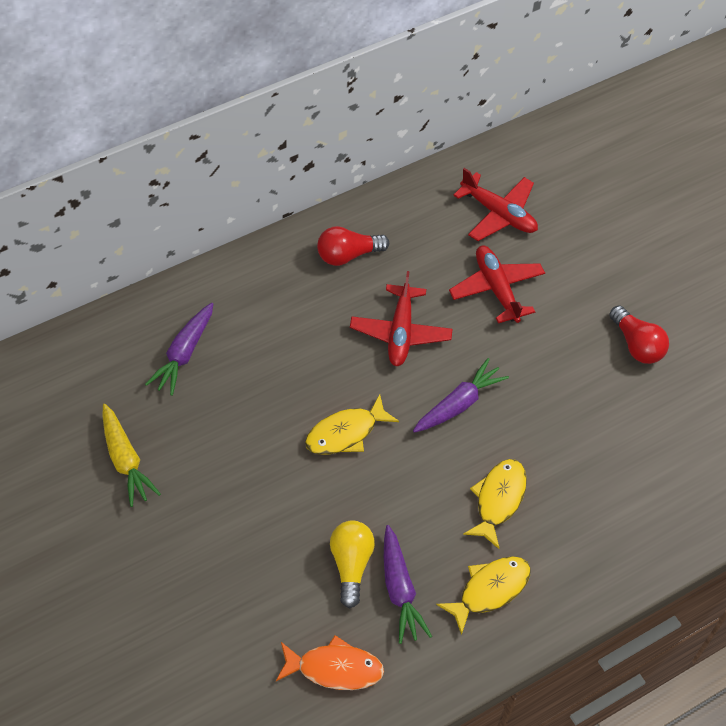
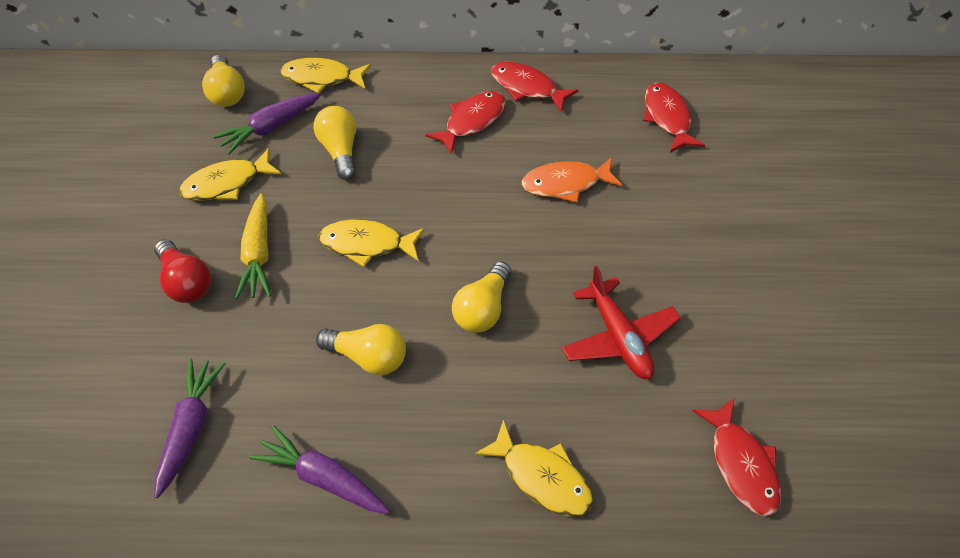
red fish: none = 0 -> [425,91,506,154] [491,62,579,112] [643,83,705,153] [692,397,781,516] = 4
red light bulb: [317,226,389,266] [609,305,669,364] = 2 -> [154,239,211,303] = 1
red plane: [350,271,453,366] [449,246,545,323] [453,168,538,241] = 3 -> [562,266,681,379] = 1
yellow fish: [305,394,399,455] [436,556,531,635] [463,459,527,549] = 3 -> [179,148,282,201] [280,58,371,93] [319,219,424,267] [475,419,593,517] = 4
yellow light bulb: [330,521,375,608] = 1 -> [202,55,245,107] [313,106,356,180] [316,324,406,375] [452,262,511,333] = 4

